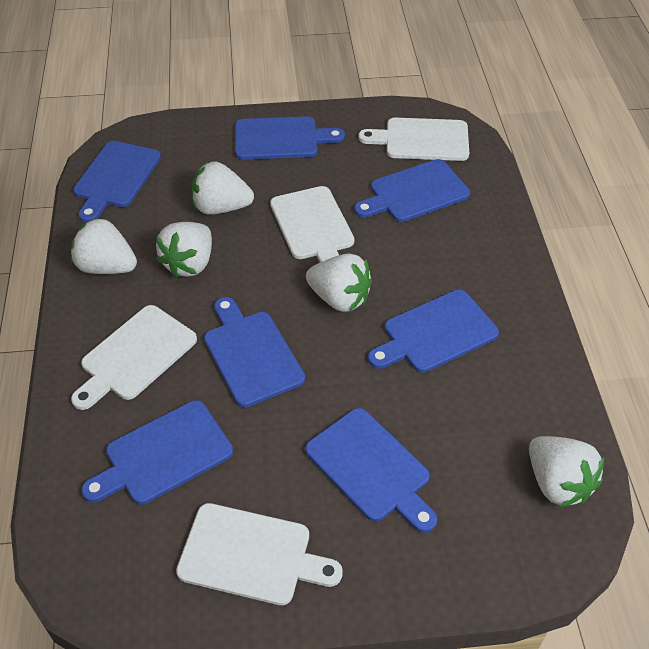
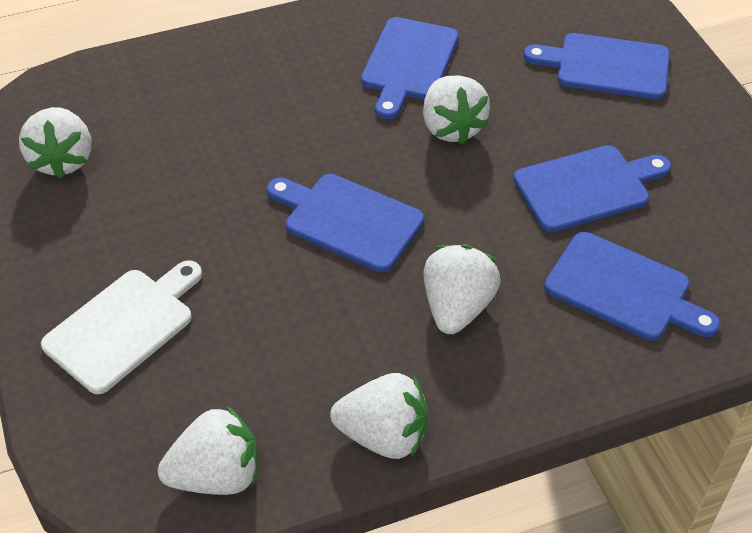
blue cutting board: [73,141,161,223] [81,400,233,505] [204,297,305,407] [235,116,345,160] [305,408,437,533] [354,159,470,222] [368,289,499,373] = 7 -> [267,174,424,272] [361,17,459,119] [513,145,671,232] [524,33,670,100] [544,232,720,340] = 5
white cutting board: [71,305,197,410] [176,503,343,605] [270,186,354,262] [358,118,469,161] = 4 -> [41,260,202,394] = 1

